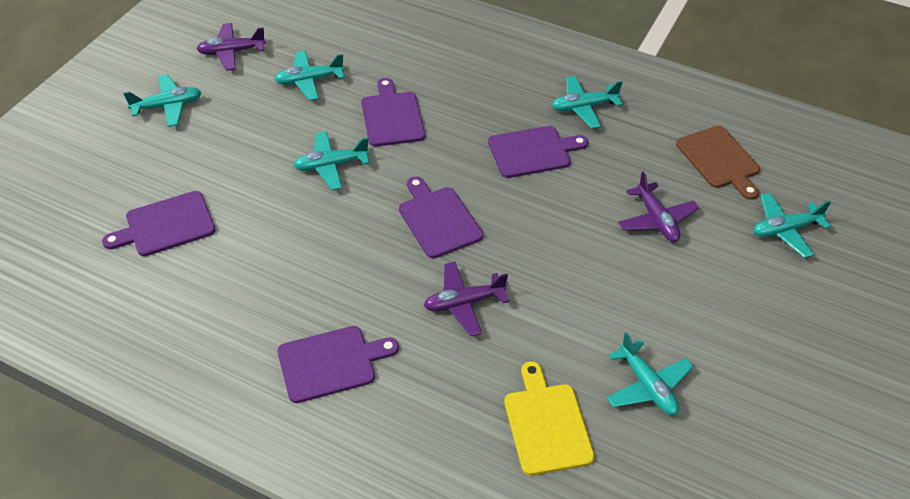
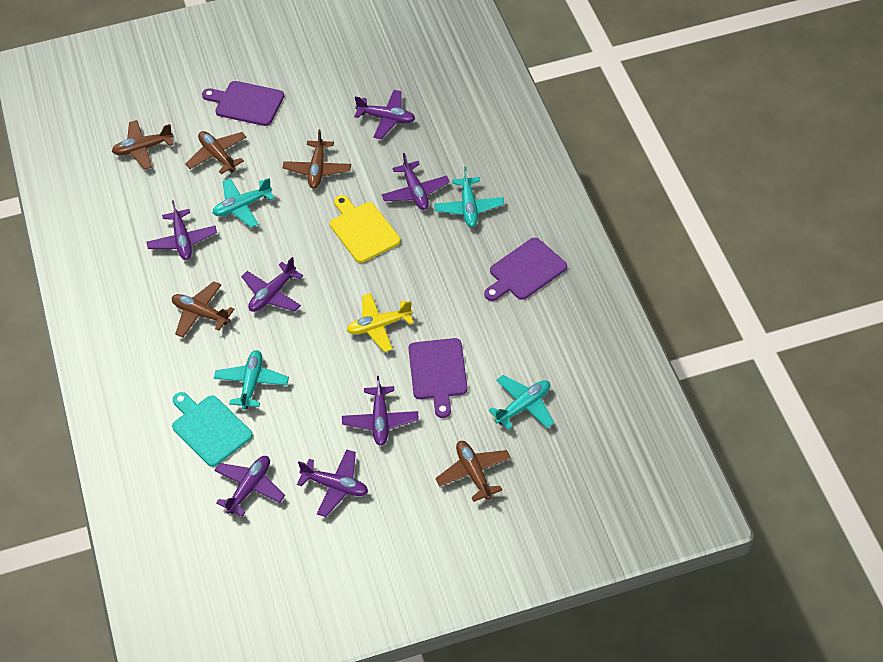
brown cutting board: [676,126,760,200] = 1 -> none = 0
brown plane: none = 0 -> [112,120,173,169] [172,281,234,337] [185,131,246,174] [283,130,351,188] [435,441,511,502] = 5
purple cutting board: [102,191,216,256] [277,326,399,403] [361,78,425,147] [399,176,483,258] [488,126,588,178] = 5 -> [202,81,284,126] [408,338,468,418] [484,238,567,301] = 3
purple plane: [197,23,266,71] [424,262,509,336] [618,171,699,242] = 3 -> [146,200,217,260] [214,456,285,517] [241,257,303,312] [297,450,368,517] [342,376,419,446] [354,90,415,139] [381,153,450,210] = 7
turquoise cutting board: none = 0 -> [172,392,253,467] = 1
turquoise plane: [123,75,202,127] [274,51,345,101] [294,131,370,190] [552,76,623,128] [606,332,693,415] [753,193,831,258] = 6 -> [212,178,275,228] [214,350,289,409] [434,167,504,227] [488,375,554,430] = 4
yellow plane: none = 0 -> [347,293,414,352] = 1

